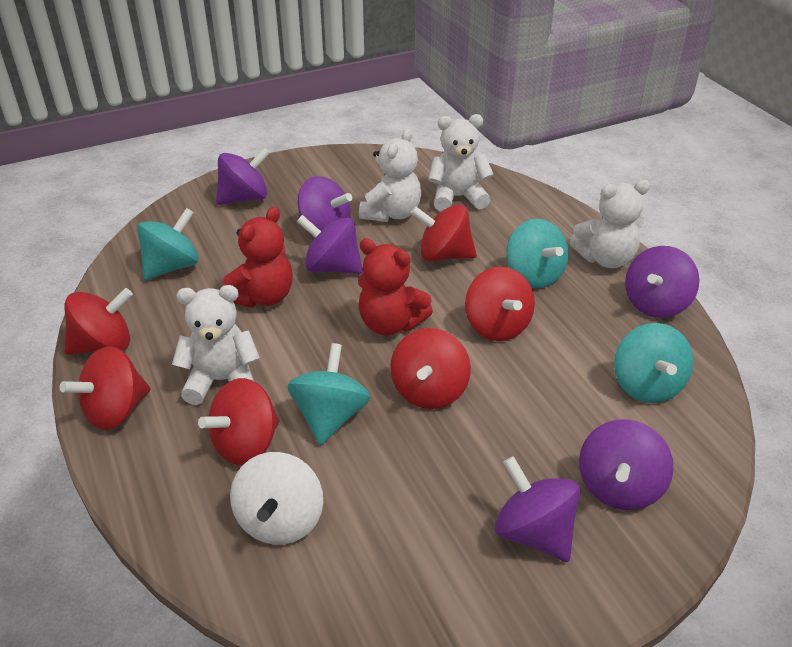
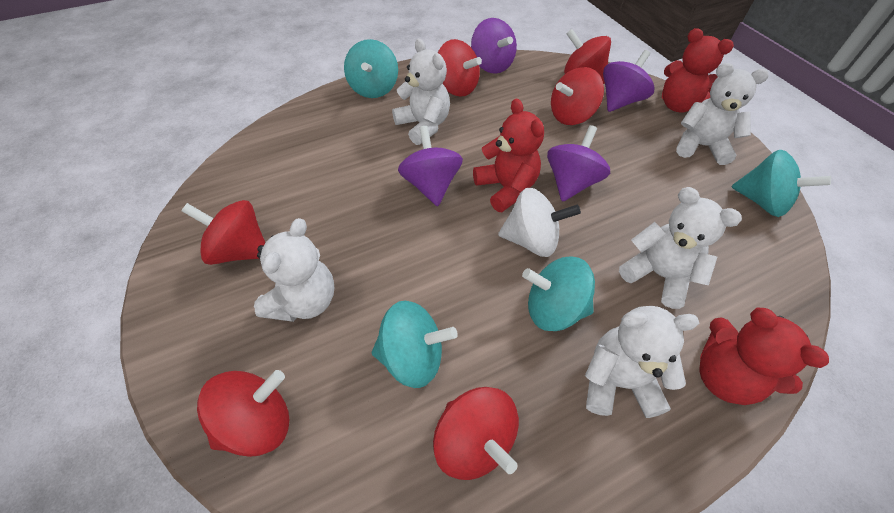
purple spinning top: [216,147,270,205] [297,215,363,274] [298,176,352,231] [495,456,581,562] [579,419,674,510] [625,246,700,318] = 6 -> [398,126,463,206] [471,18,517,74] [547,125,610,202] [603,50,655,112] = 4
red teddy bear: [223,207,293,308] [358,238,433,335] = 2 -> [473,99,544,212] [662,28,734,113] [699,307,829,405] = 3
white teddy bear: [172,285,260,405] [359,128,421,222] [428,114,494,212] [569,180,650,268] = 4 -> [254,218,335,322] [392,38,450,145] [585,306,699,418] [619,187,742,309] [676,63,769,165] = 5

